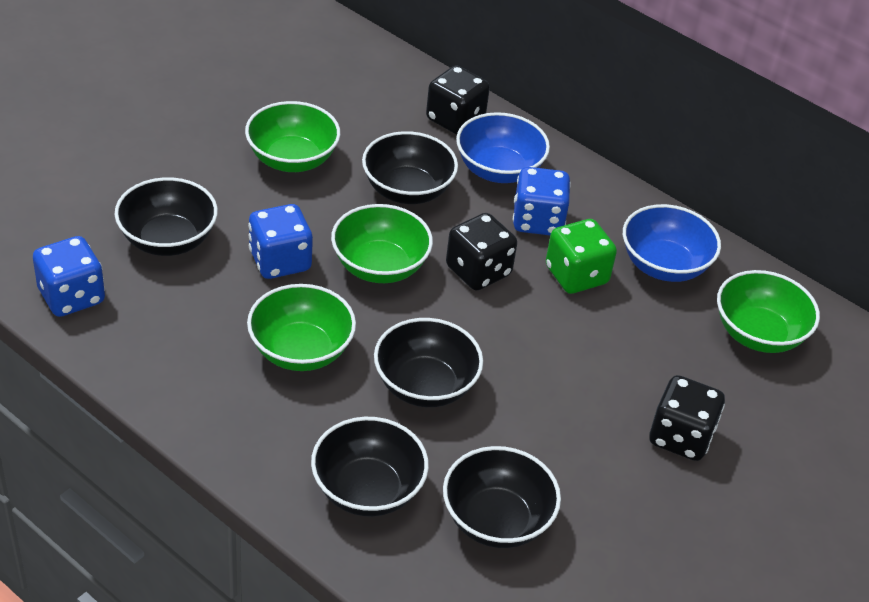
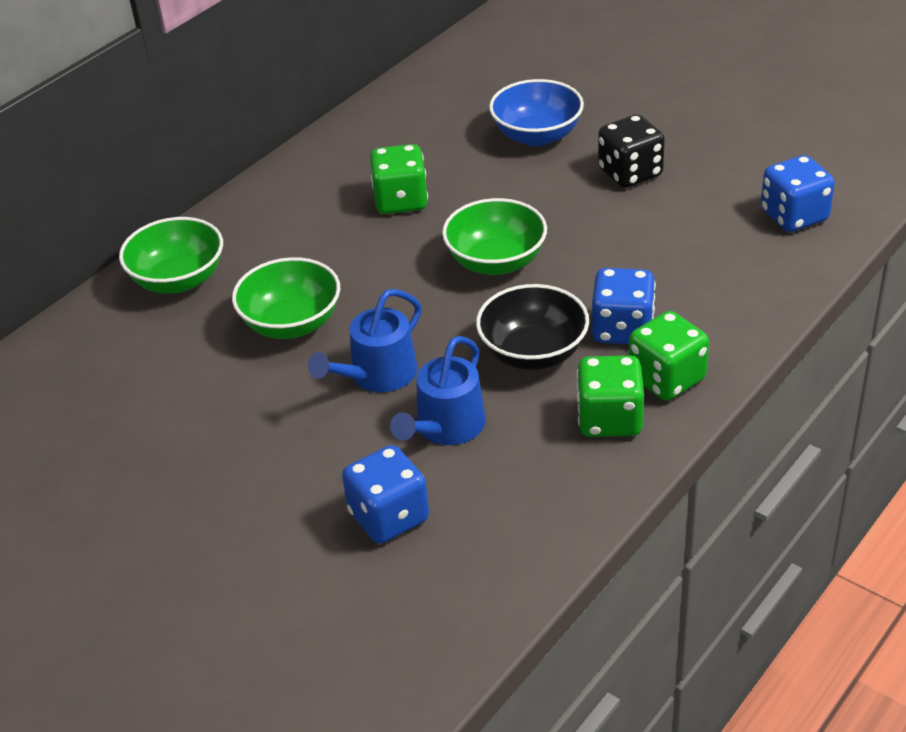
black bowl: [115,177,218,256] [311,417,429,517] [362,131,458,204] [374,318,483,407] [443,446,561,548] = 5 -> [476,284,589,370] = 1
black dice: [426,65,490,134] [446,213,517,290] [649,375,725,461] = 3 -> [598,114,665,188] = 1
blue bowl: [456,112,550,183] [623,204,721,282] = 2 -> [489,79,584,146] = 1
blue watering can: none = 0 -> [308,289,422,392] [390,336,486,445] = 2
green bowl: [245,101,340,172] [247,284,356,371] [331,204,433,283] [717,270,820,353] = 4 -> [119,217,223,294] [232,257,340,339] [442,198,547,275] = 3
green dice: [546,219,617,294] = 1 -> [370,144,428,214] [577,355,644,437] [629,311,709,401] = 3

